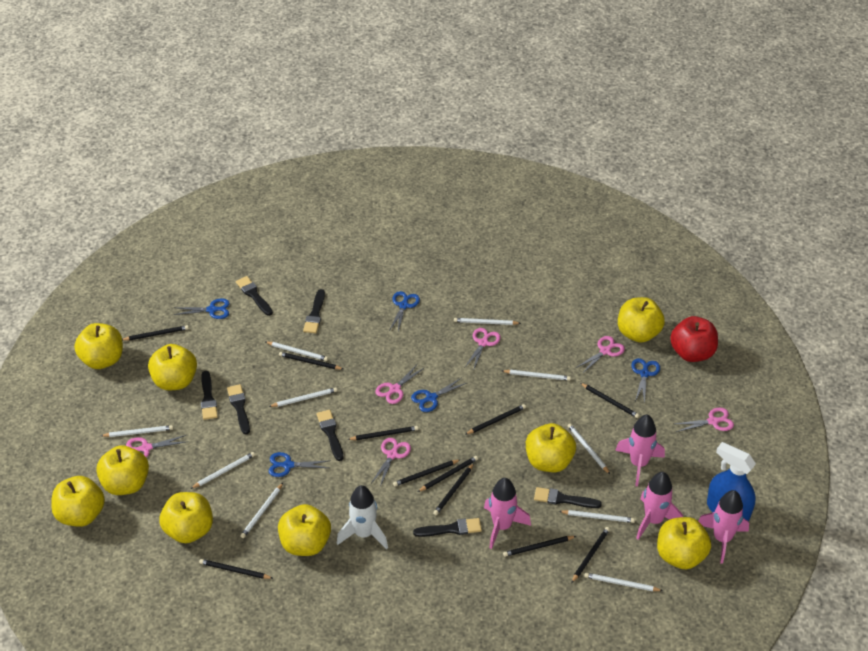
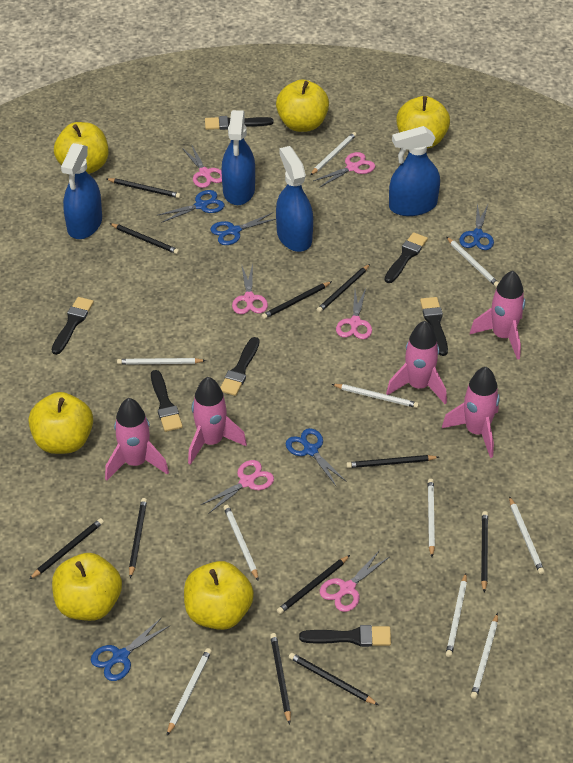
blue spray bottle: [707,442,756,521] = 1 -> [61,143,102,239] [222,110,255,205] [276,146,313,252] [389,126,440,216] = 4
pink rocket: [484,478,531,549] [615,415,665,486] [636,472,683,540] [699,490,749,564] = 4 -> [105,398,169,481] [188,377,247,465] [386,321,447,404] [442,367,500,458] [470,271,525,360] = 5
red apple: [670,316,718,362] = 1 -> none = 0
white rocket: [337,485,388,549] = 1 -> none = 0
yellow apple: [51,476,105,527] [74,323,123,369] [96,446,149,495] [148,344,197,390] [160,492,213,543] [278,504,331,556] [526,423,576,472] [618,297,665,343] [657,517,711,569] = 9 -> [29,392,93,454] [52,553,122,621] [54,122,108,174] [184,561,254,630] [276,79,329,132] [396,96,450,148] = 6

